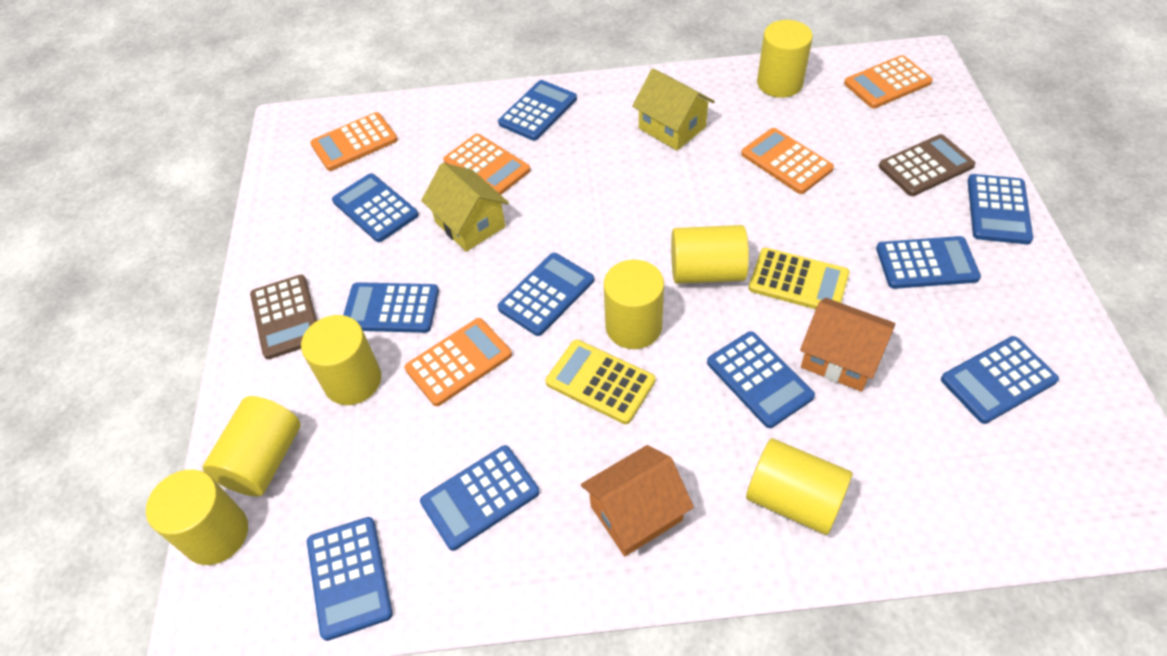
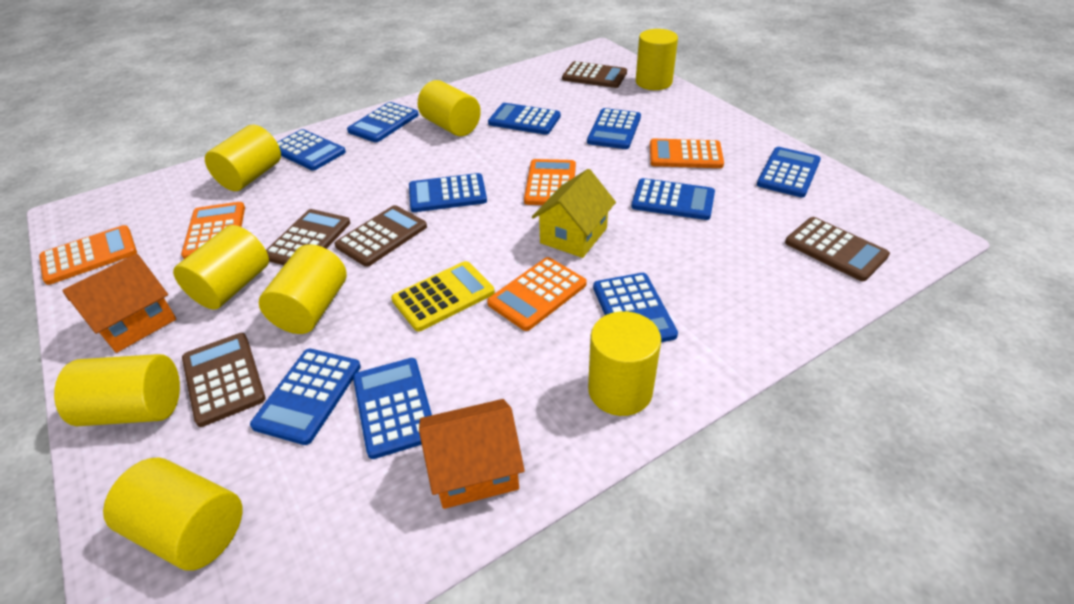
brown calculator: [250,275,317,359] [879,134,976,196] = 2 -> [182,333,266,427] [266,209,350,265] [335,205,427,267] [562,61,627,88] [785,217,890,281] = 5
yellow calculator: [545,340,655,424] [749,248,850,309] = 2 -> [391,261,495,332] = 1
yellow cylinder: [146,469,248,565] [203,396,300,497] [301,315,381,405] [604,260,664,349] [671,225,749,284] [746,438,852,535] [757,20,813,98] = 7 -> [54,354,180,426] [103,458,242,571] [173,225,269,310] [205,125,281,191] [259,244,347,334] [418,80,481,136] [588,311,661,416] [636,29,678,90] = 8
yellow house: [421,163,509,252] [632,69,715,151] = 2 -> [532,169,616,258] = 1

